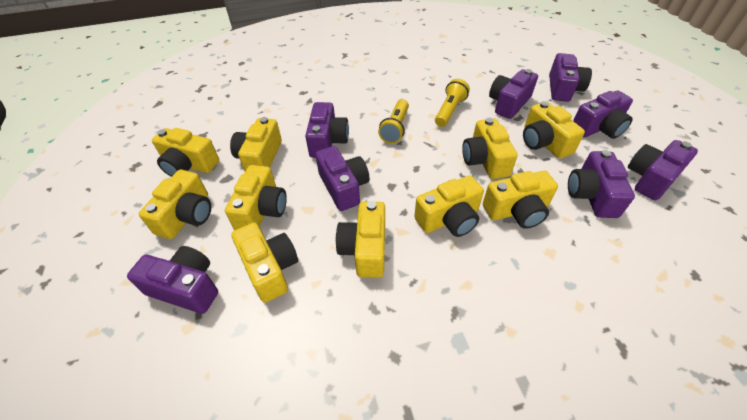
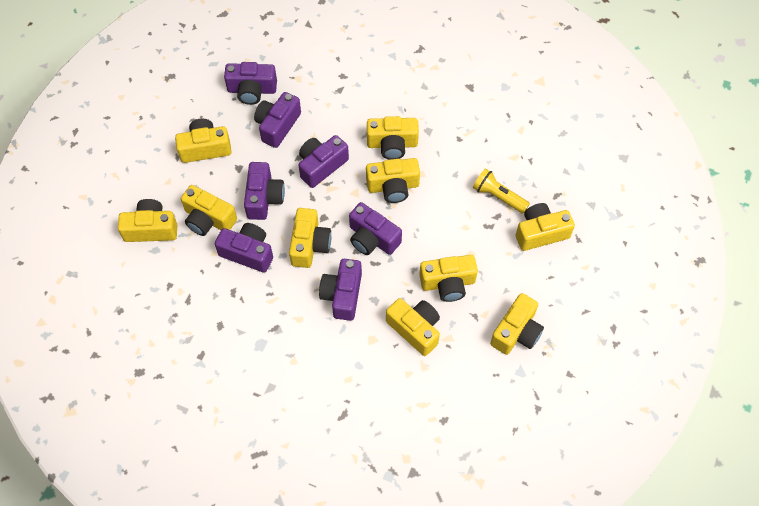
purple camera: [127,246,218,314] [305,102,349,158] [315,146,369,211] [489,69,538,119] [549,53,592,102] [568,150,635,218] [573,91,633,139] [627,140,698,200] = 8 -> [215,223,273,273] [224,62,277,105] [244,162,285,220] [254,92,301,148] [298,135,349,188] [319,259,362,321] [349,202,402,255] = 7
yellow flashlight: [378,99,409,144] [435,79,470,127] = 2 -> [473,168,530,213] = 1

